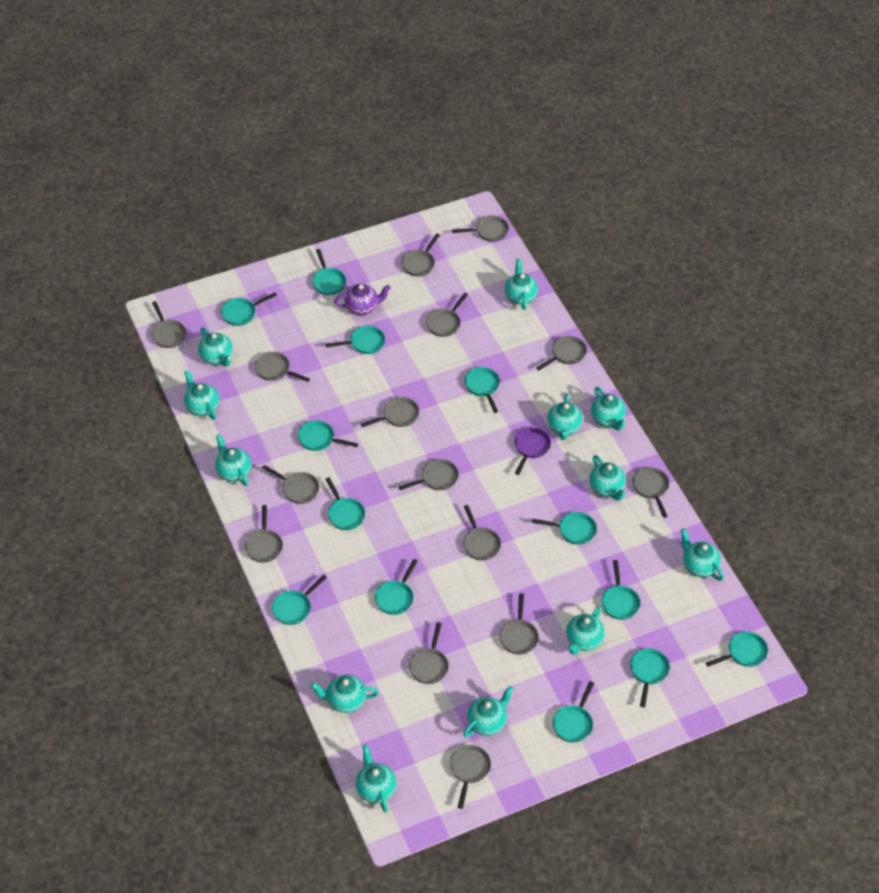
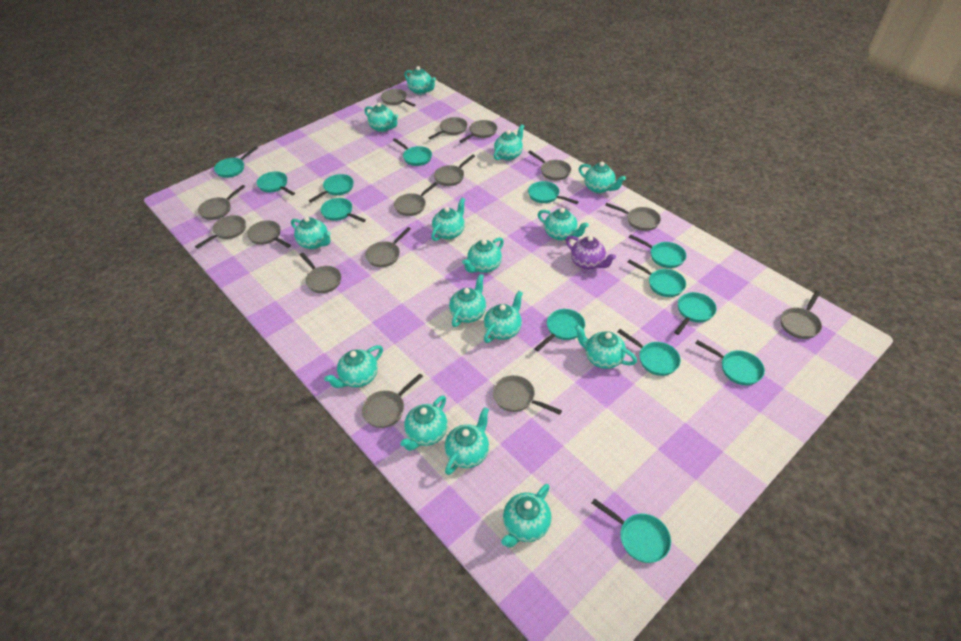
purple pan: [515,428,551,475] = 1 -> none = 0
turquoise teapot: [184,370,219,420] [198,328,233,367] [215,434,251,486] [311,674,379,713] [356,745,396,812] [463,686,513,737] [505,259,538,310] [547,393,583,440] [566,607,605,655] [589,455,626,501] [591,387,626,431] [680,528,724,581] = 12 -> [291,217,331,249] [324,345,383,388] [365,103,398,132] [400,395,448,451] [404,66,436,95] [431,198,465,241] [445,407,489,475] [449,274,486,327] [462,238,504,273] [484,291,523,343] [494,124,524,161] [501,484,551,548] [538,208,589,241] [575,325,637,369] [579,161,626,193] = 15

